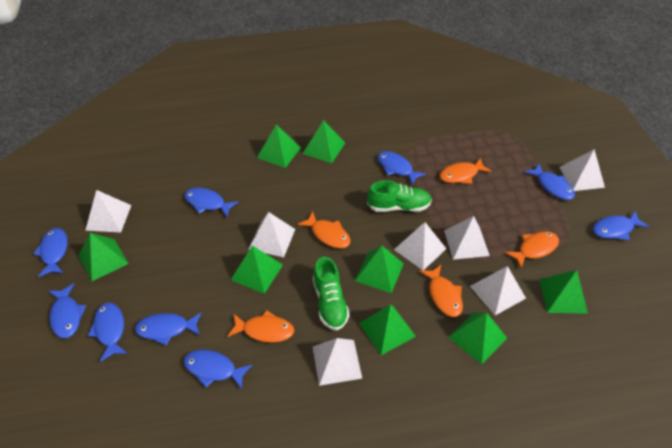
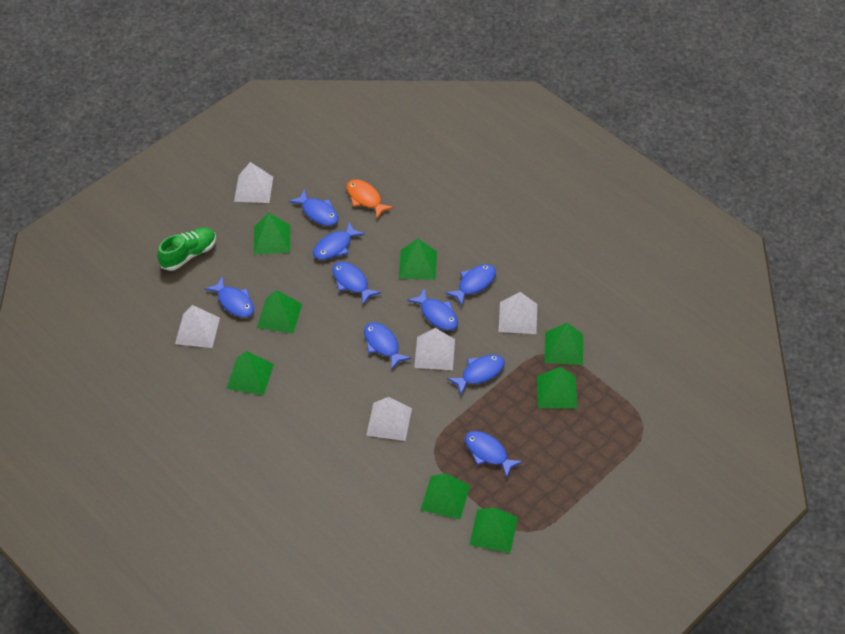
green shoe: [313,257,350,331] [367,180,432,212] = 2 -> [158,228,216,271] = 1
orange fish: [227,310,294,343] [297,211,351,248] [419,265,463,317] [439,158,492,184] [505,232,559,268] = 5 -> [347,179,394,218] = 1
white pyramid: [85,190,131,232] [248,212,295,257] [313,338,362,386] [394,222,446,270] [444,216,490,260] [470,266,526,315] [559,149,605,191] = 7 -> [175,305,220,348] [234,162,273,203] [366,397,412,441] [414,328,455,370] [499,292,537,334] = 5

